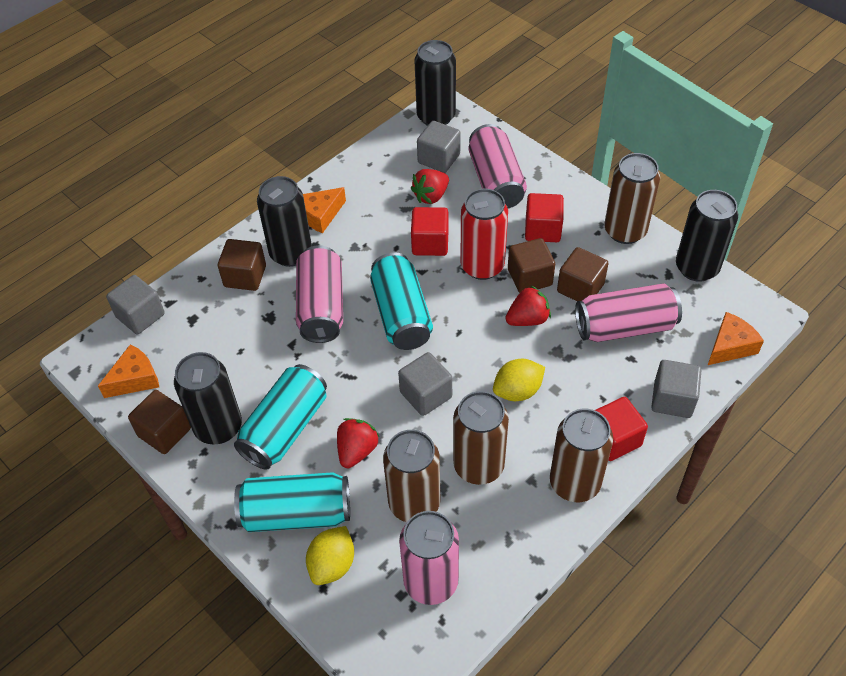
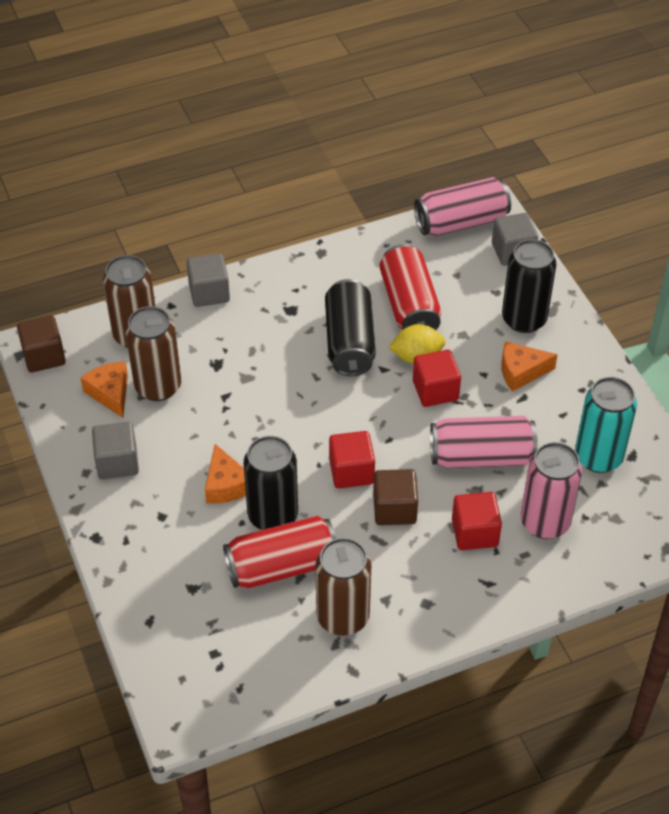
black can: [174,352,242,445] [257,176,312,267] [414,40,456,126] [676,190,738,282] = 4 -> [244,436,298,530] [325,279,376,376] [502,239,556,333] = 3
brown can: [383,430,441,522] [453,391,509,485] [550,409,613,502] [604,153,660,244] = 4 -> [103,255,156,348] [125,306,181,401] [315,538,371,636] = 3
brown cube: [128,390,191,454] [218,239,266,291] [508,238,555,293] [557,247,609,301] = 4 -> [17,315,66,373] [373,469,418,525] = 2
grey cube: [106,275,165,334] [398,352,452,416] [417,121,461,173] [651,360,702,418] = 4 -> [92,422,139,479] [187,253,230,307] [492,213,538,266] = 3
pink can: [296,245,343,343] [399,511,459,605] [469,124,527,208] [575,283,682,342] = 4 -> [414,177,511,236] [430,416,538,468] [521,442,582,539] = 3
red can: [460,189,508,280] = 1 -> [223,516,337,588] [379,244,441,330] = 2
red strawberry: [337,418,380,468] [411,169,449,204] [505,286,551,326] = 3 -> none = 0
turquoise can: [234,364,327,470] [234,472,350,532] [370,252,433,350] = 3 -> [575,377,637,473] = 1
yellow lemon: [306,526,354,585] [493,359,545,401] = 2 -> [389,324,446,364] = 1

